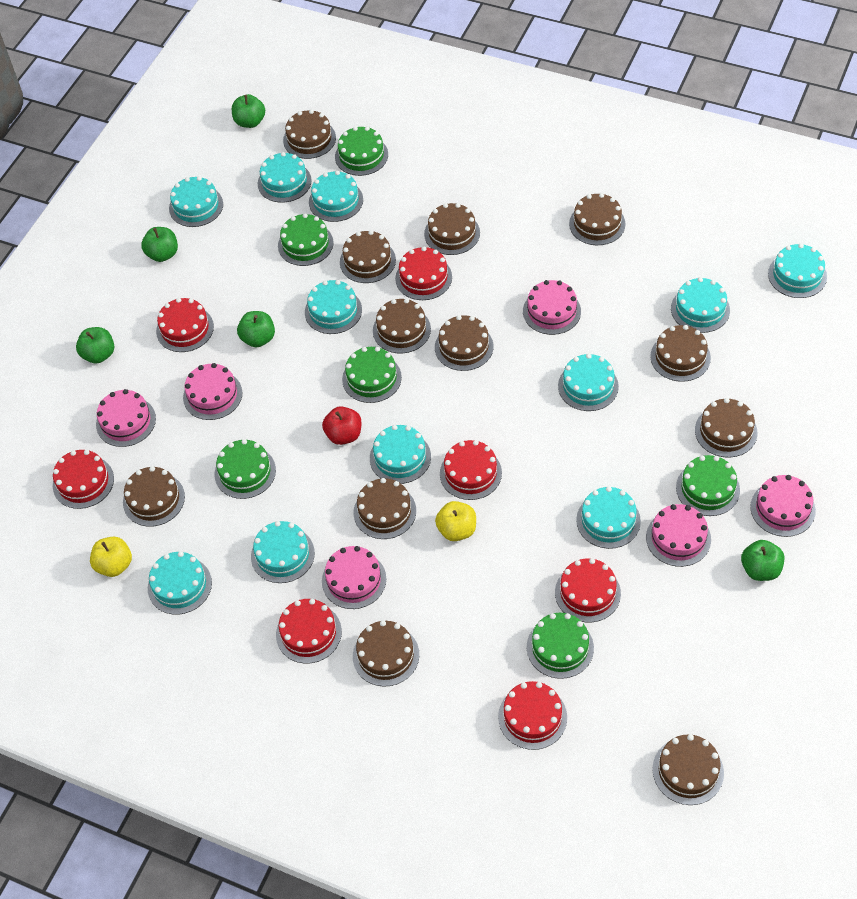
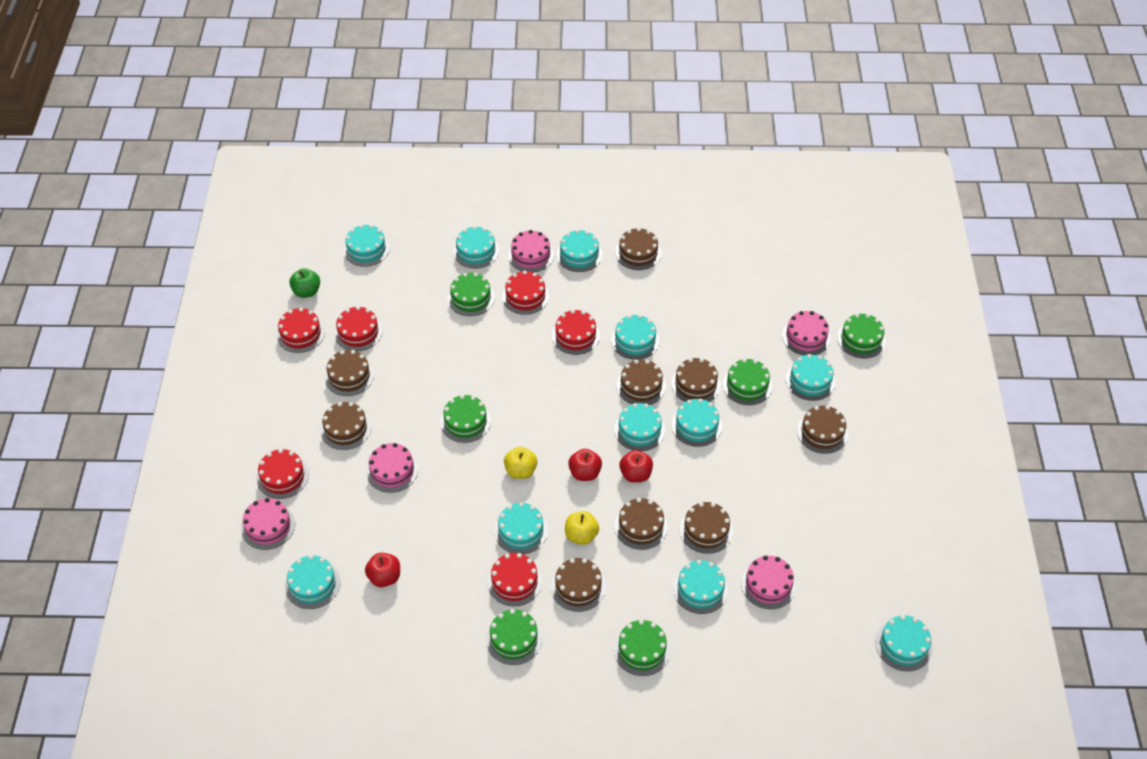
brown cake: [123,466,185,527] [283,110,336,159] [340,230,396,283] [353,478,416,539] [353,620,419,687] [373,298,431,353] [424,203,480,255] [435,315,493,371] [569,193,625,245] [650,325,711,382] [652,734,724,805] [695,398,757,458] = 12 -> [320,402,371,450] [325,350,374,396] [551,558,606,612] [614,498,668,550] [615,228,661,270] [616,360,666,405] [671,358,721,402] [680,502,733,554] [797,405,848,454] = 9
green apple: [76,327,114,363] [141,227,178,262] [232,94,265,128] [237,311,275,347] [741,540,784,581] = 5 -> [289,268,320,298] = 1
pink cake: [96,389,156,447] [183,363,242,420] [322,546,386,609] [523,280,581,335] [646,504,711,567] [750,475,816,537] = 6 -> [241,498,295,550] [366,443,418,493] [508,230,554,272] [741,556,796,609] [782,311,831,355] = 5
red apple: [322,406,362,445] = 1 -> [365,553,400,587] [568,449,602,481] [619,450,653,483] = 3
red cake: [53,450,114,509] [156,298,214,352] [276,599,342,664] [395,246,452,300] [440,440,502,500] [498,681,567,750] [555,558,621,622] = 7 -> [256,449,309,499] [277,308,325,353] [334,306,383,351] [487,553,542,606] [502,271,549,315] [552,310,600,355] = 6

